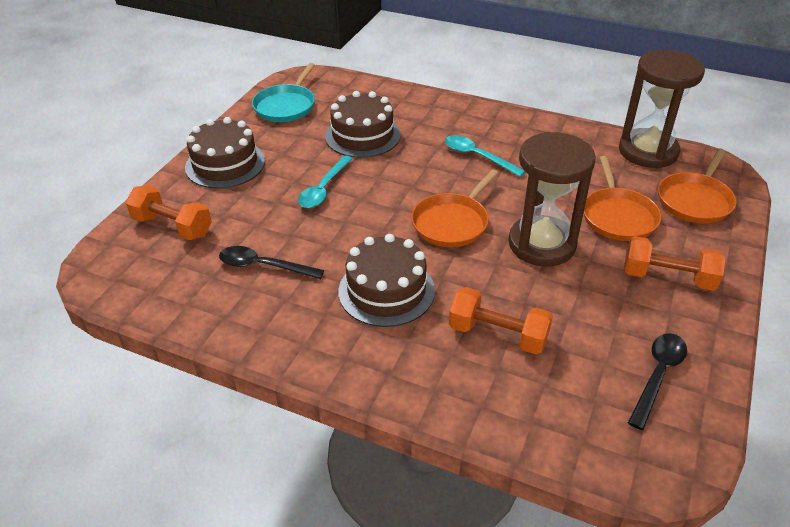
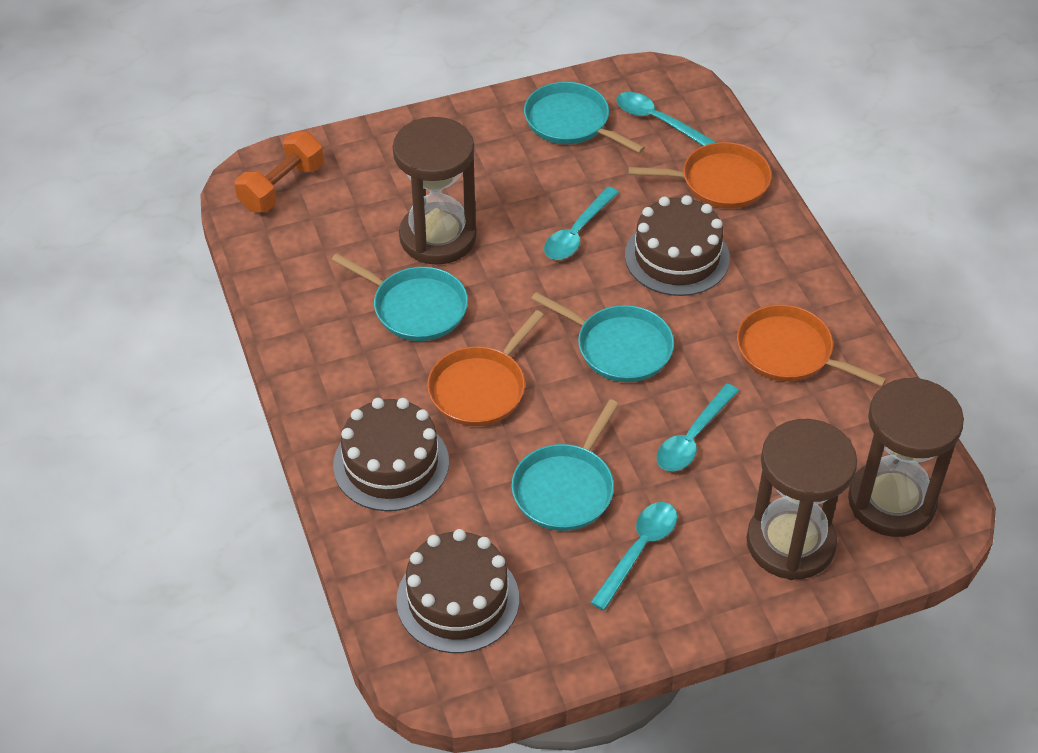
black spoon: [219,246,324,279] [628,333,687,430] = 2 -> none = 0
brown hourglass: [509,132,596,266] [619,50,705,169] = 2 -> [393,117,477,265] [746,419,857,580] [848,377,964,537] = 3
orange dumbbell: [126,185,212,240] [449,287,553,355] [624,236,726,291] = 3 -> [235,132,324,212] = 1
turquoise pan: [252,63,315,122] = 1 -> [331,253,468,341] [511,399,619,531] [524,82,645,153] [531,292,674,382] = 4
turquoise spoon: [298,155,353,208] [445,135,525,177] = 2 -> [544,187,619,260] [590,502,677,611] [617,92,717,146] [656,384,739,471] = 4

